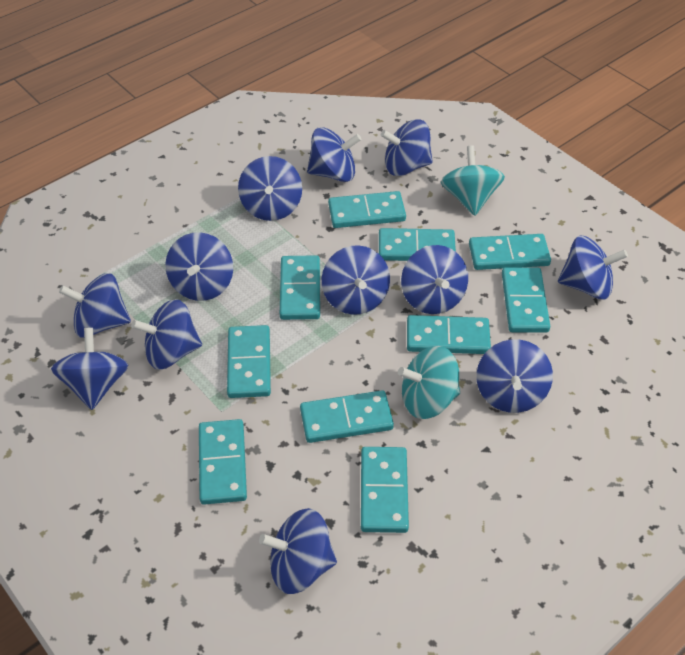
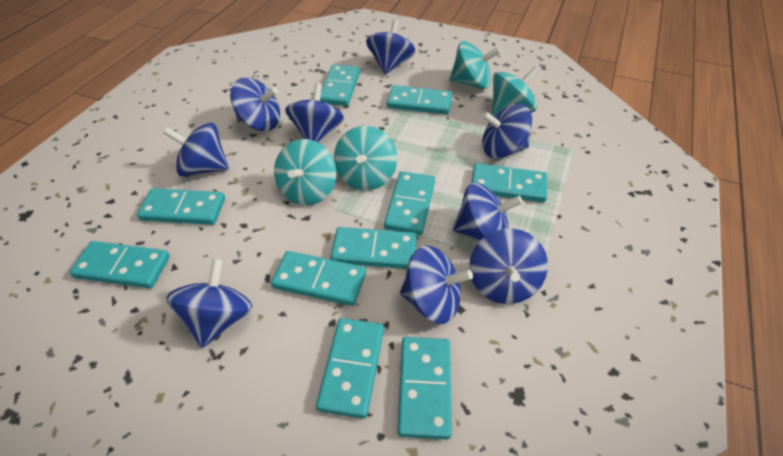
blue spinning top: [51,328,128,410] [59,273,131,338] [131,299,202,370] [165,232,233,301] [238,156,302,221] [259,508,337,594] [307,127,361,182] [322,245,390,315] [381,120,433,176] [401,245,468,314] [477,339,553,413] [558,236,628,299] = 12 -> [164,123,229,177] [166,259,252,348] [230,78,280,131] [285,83,344,142] [366,19,415,75] [400,245,473,324] [453,183,523,241] [469,228,548,304] [482,104,532,158] = 9
turquoise spinning top: [398,346,460,419] [441,146,505,216] = 2 -> [274,139,336,205] [334,126,397,190] [450,41,500,89] [492,67,538,117] = 4

